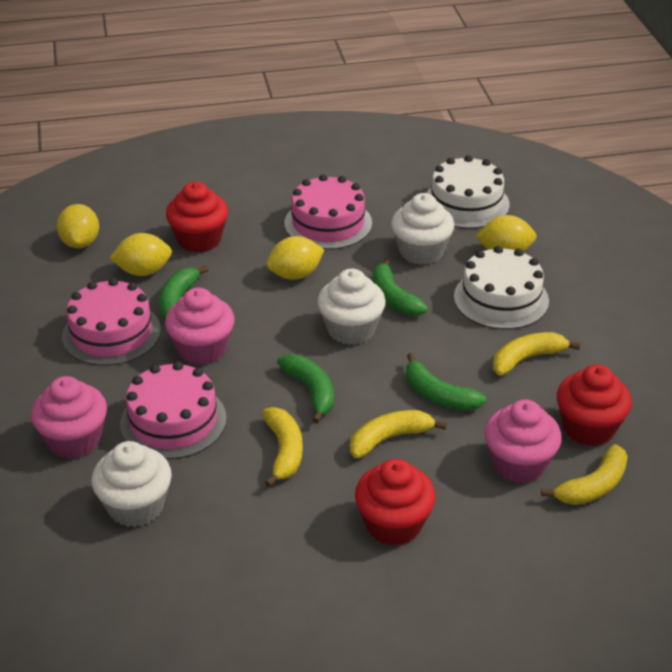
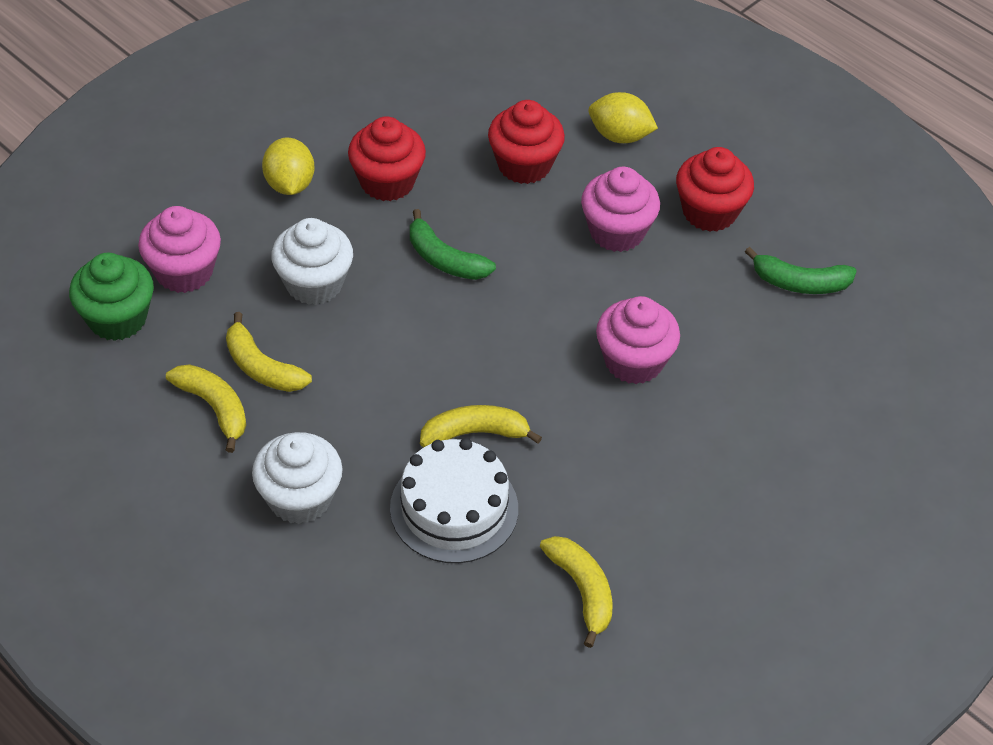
green banana: [159,265,208,321] [277,354,334,424] [373,257,428,316] [406,353,487,411] = 4 -> [410,209,496,280] [745,247,857,294] = 2
green cupcake: none = 0 -> [69,252,154,341] = 1
pink cake: [62,278,161,366] [120,362,227,459] [284,174,372,250] = 3 -> none = 0
white cake: [426,155,510,229] [454,246,549,330] = 2 -> [390,438,518,563] = 1
white cupcake: [92,441,172,527] [317,269,386,345] [391,193,455,265] = 3 -> [252,432,343,524] [271,218,353,305] = 2
yellow lemon: [57,204,99,248] [110,233,172,276] [267,236,324,280] [475,215,537,252] = 4 -> [262,138,315,195] [588,92,658,143] = 2

